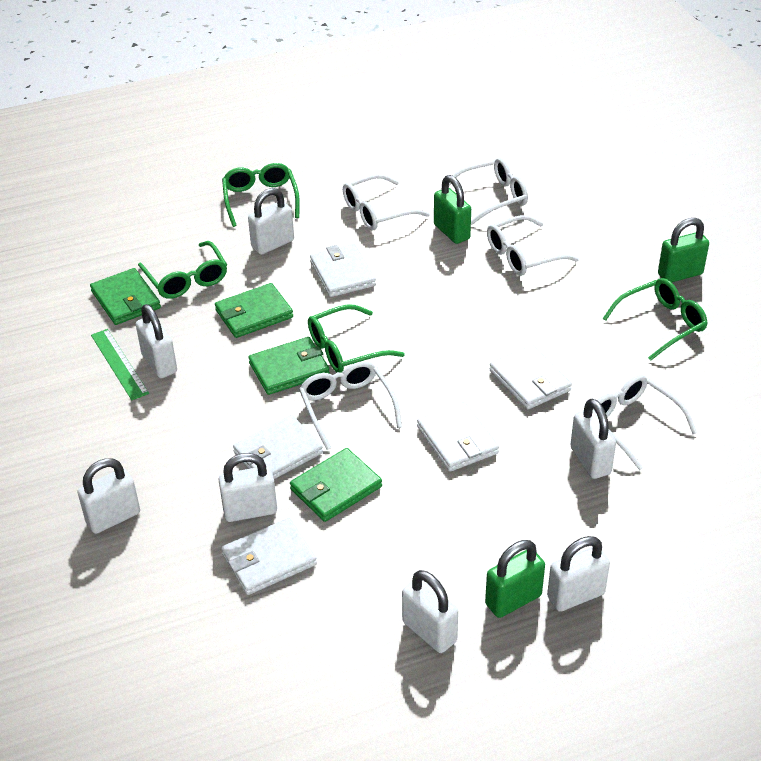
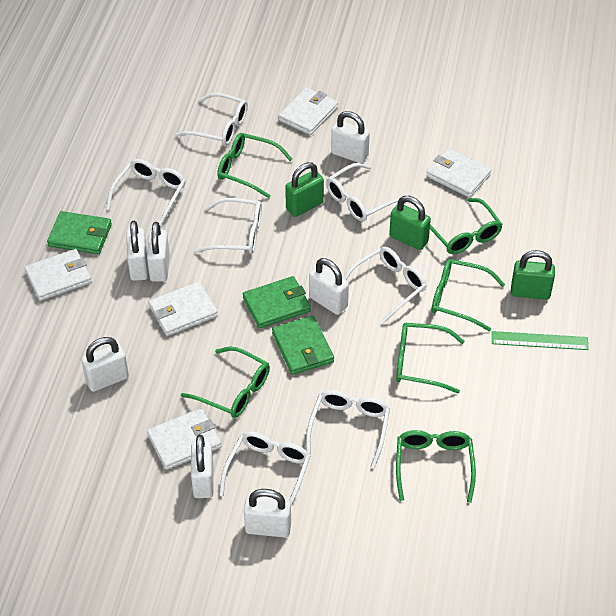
green glasses: [138,241,227,299] [222,163,300,227] [308,304,405,372] [603,278,708,361] = 4 -> [181,346,270,418] [217,133,292,198] [396,323,465,394] [396,430,476,503] [430,198,503,254] [432,259,505,331] = 6
green wallet: [90,268,161,325] [215,283,293,338] [248,337,330,395] [290,448,382,522] = 4 -> [47,211,112,254] [243,276,311,328] [272,316,334,375] = 3
white glasses: [299,361,402,450] [343,174,430,231] [449,158,528,225] [487,215,579,276] [597,375,697,470] = 5 -> [106,159,186,226] [175,93,248,146] [194,198,262,254] [219,431,310,506] [306,390,390,468] [326,163,400,221] [343,247,427,325] = 7

